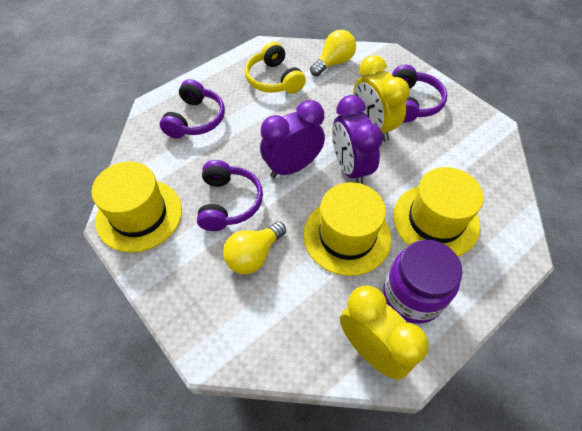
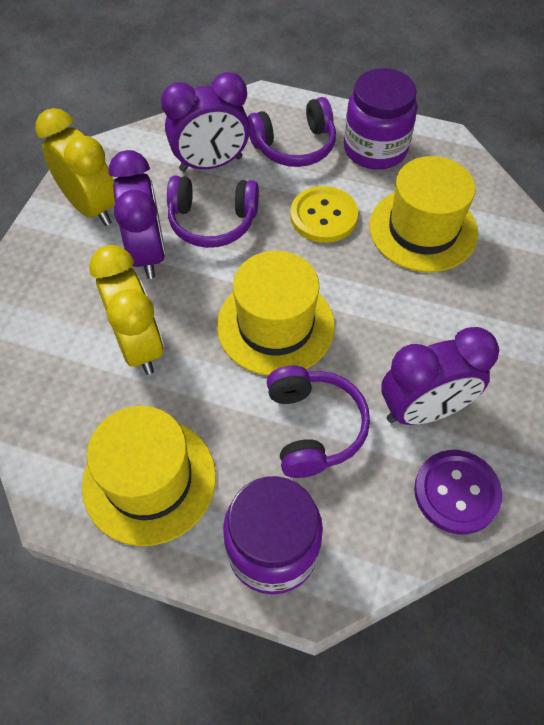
purple button: none = 0 -> [414,450,502,534] = 1
purple clock: [260,100,325,178] [332,95,383,184] = 2 -> [109,150,165,279] [161,72,250,172] [381,327,499,425] = 3
purple jar: [383,239,463,324] = 1 -> [223,476,323,594] [344,68,417,169] = 2
yellow button: none = 0 -> [290,186,358,243] = 1
yellow headphones: [245,42,306,94] = 1 -> none = 0
yellow light bulb: [223,221,286,274] [310,30,356,76] = 2 -> none = 0

